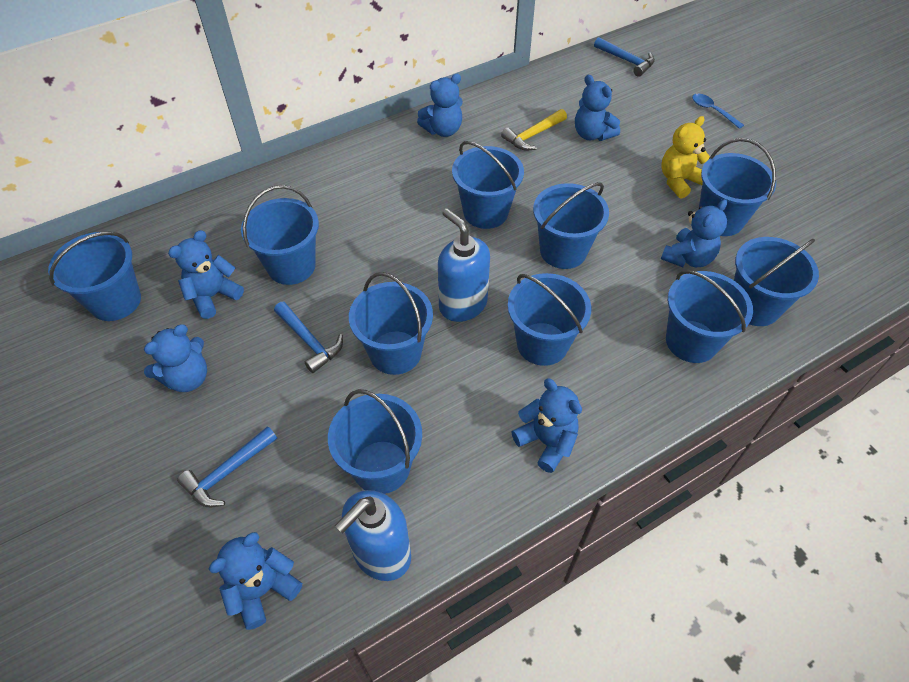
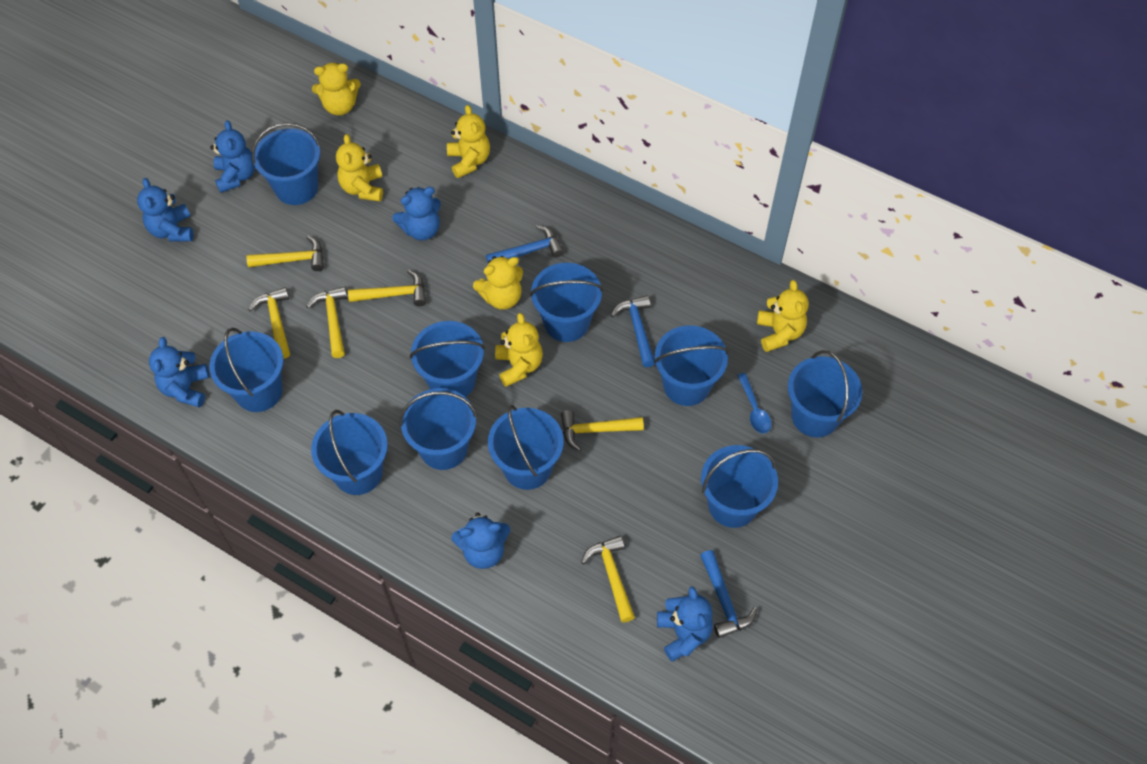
blue soap dispenser: [335,490,411,581] [438,209,490,322] = 2 -> none = 0
blue teddy bear: [144,324,207,392] [168,230,244,319] [209,532,302,630] [417,74,463,137] [512,379,582,473] [575,75,620,141] [661,199,727,267] = 7 -> [137,178,193,242] [149,337,209,407] [210,120,255,193] [392,187,441,240] [451,513,510,569] [657,586,713,662] = 6
yellow hammer: [501,109,567,151] = 1 -> [246,236,324,271] [248,287,290,359] [306,286,348,358] [348,270,426,306] [561,410,644,452] [581,536,635,622] = 6
yellow teddy bear: [662,116,710,199] = 1 -> [312,63,361,115] [336,134,383,201] [447,105,490,178] [473,256,523,310] [495,313,543,387] [757,280,809,352] = 6

